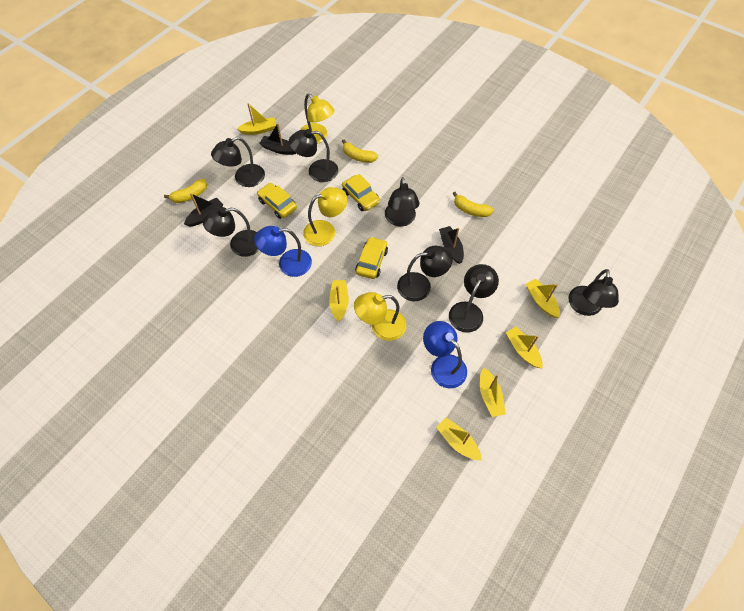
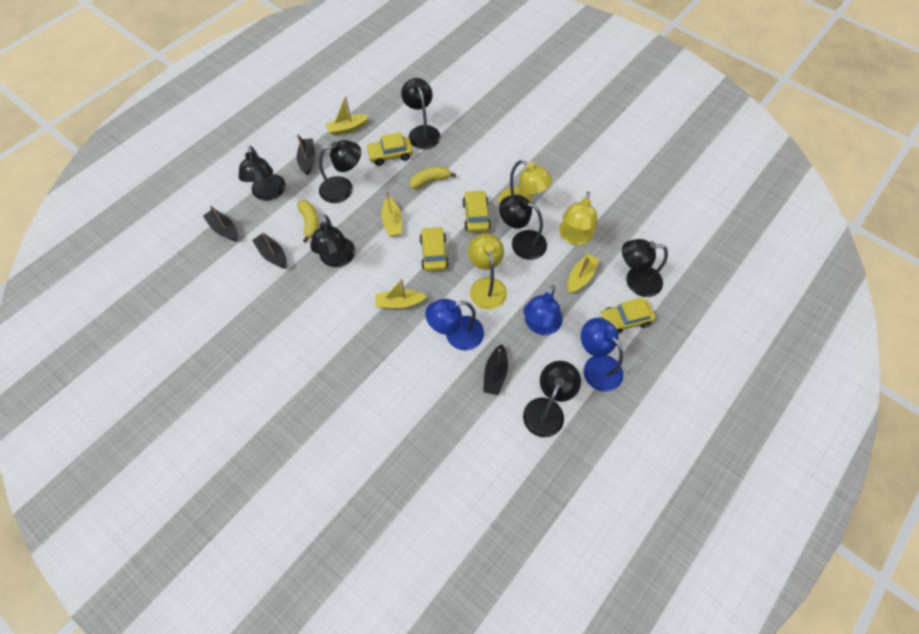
black boat: [184,193,223,227] [259,123,296,155] [439,226,464,264] = 3 -> [203,205,238,242] [252,233,287,269] [297,134,315,176] [483,344,508,395] = 4
blue lamp: [254,226,312,277] [423,321,467,388] = 2 -> [425,299,484,350] [523,285,563,335] [581,318,623,392] = 3
yellow banana: [164,179,207,203] [342,140,378,163] [452,192,494,217] = 3 -> [297,200,319,243] [410,166,456,189] = 2
yellow boat: [237,103,276,135] [329,280,349,322] [436,418,482,460] [480,368,506,417] [506,327,543,368] [526,279,560,318] = 6 -> [326,96,369,135] [375,279,427,309] [381,191,402,237] [568,253,599,293] = 4
yellow car: [257,183,297,219] [342,174,380,211] [355,237,388,279] = 3 -> [366,132,413,166] [420,227,449,272] [463,190,491,233] [600,298,656,334] = 4

